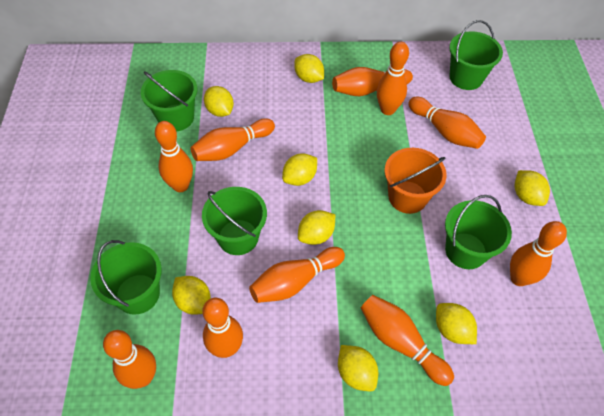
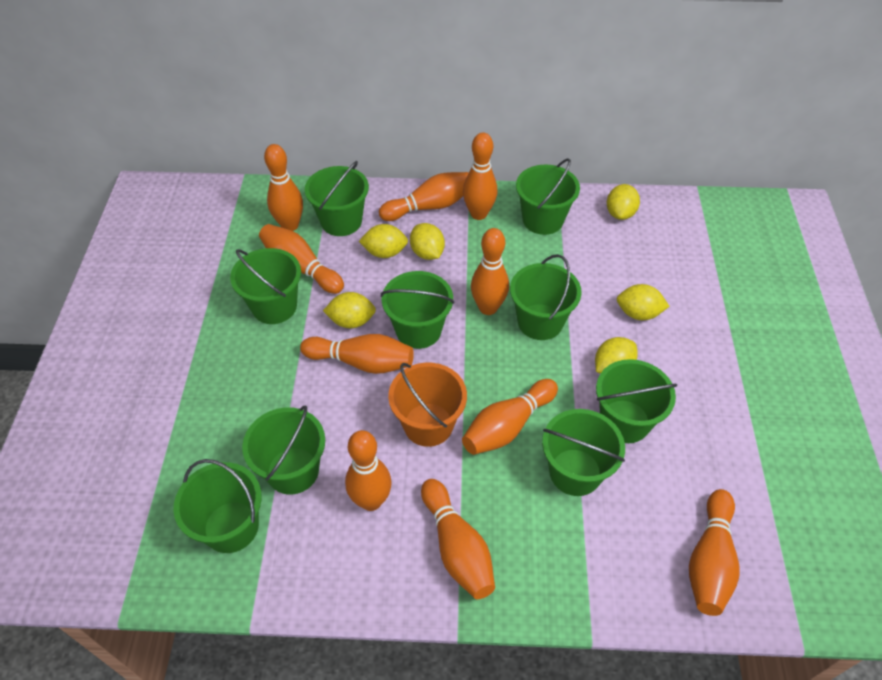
green bucket: [90,240,162,315] [141,70,197,131] [202,187,267,255] [445,195,512,269] [449,20,503,90] = 5 -> [174,459,262,553] [230,248,301,324] [242,405,325,495] [305,161,369,236] [381,271,454,349] [510,254,582,340] [516,158,580,235] [542,409,625,496] [596,359,677,443] = 9
yellow lemon: [172,276,211,315] [204,86,234,117] [282,153,317,186] [294,54,324,83] [298,210,335,245] [338,345,378,391] [436,303,477,344] [515,170,550,206] = 8 -> [323,292,376,328] [359,224,408,258] [410,223,445,260] [595,337,638,373] [607,184,640,220] [616,284,670,320] = 6

